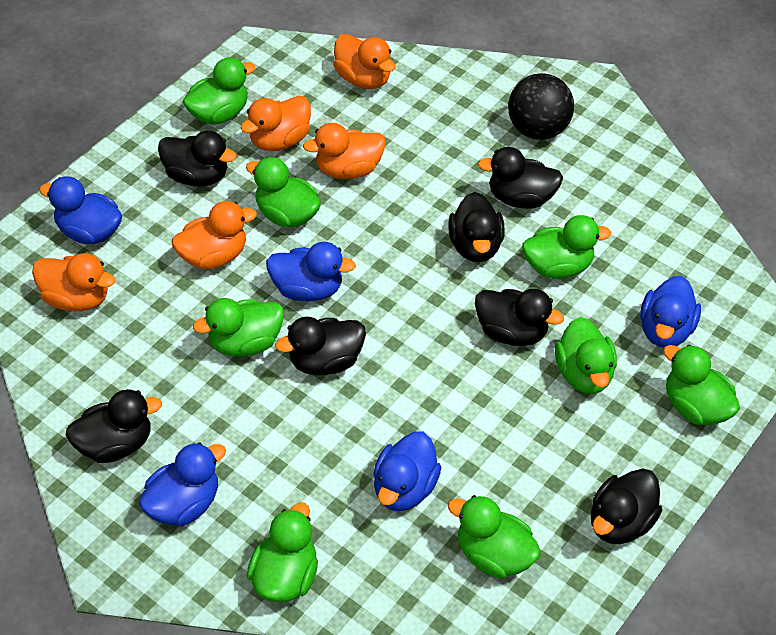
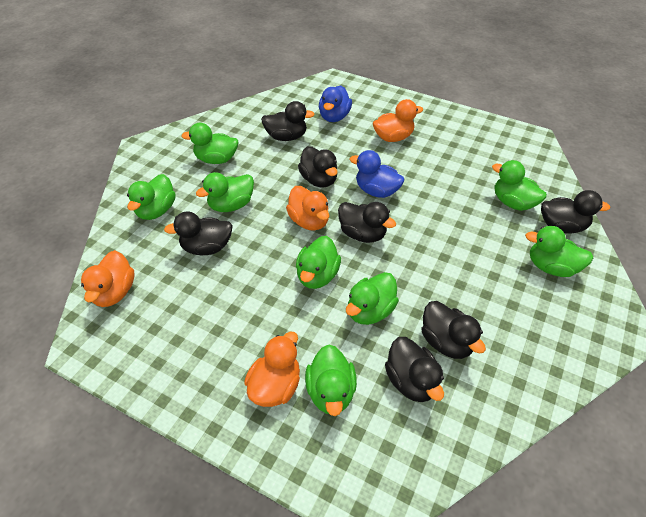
black ball: [508,73,574,140] = 1 -> none = 0
blue duck: [39,176,122,244] [139,442,226,526] [266,242,356,301] [373,431,441,511] [640,276,701,347] = 5 -> [319,85,352,122] [349,150,404,198] = 2
orange duck: [32,253,116,311] [172,201,257,269] [241,96,311,151] [303,123,386,179] [333,34,396,89] = 5 -> [81,250,135,307] [244,331,300,407] [286,186,330,231] [373,99,423,142] = 4

